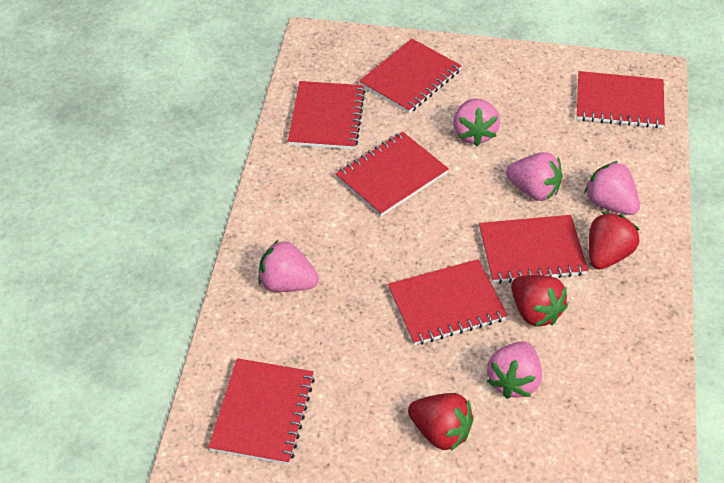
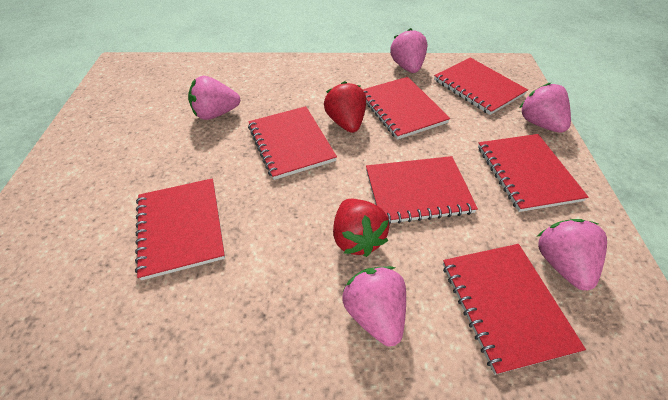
red strawberry: [408,393,474,452] [511,275,568,327] [589,212,640,270] = 3 -> [324,81,366,133] [333,199,390,257] = 2

